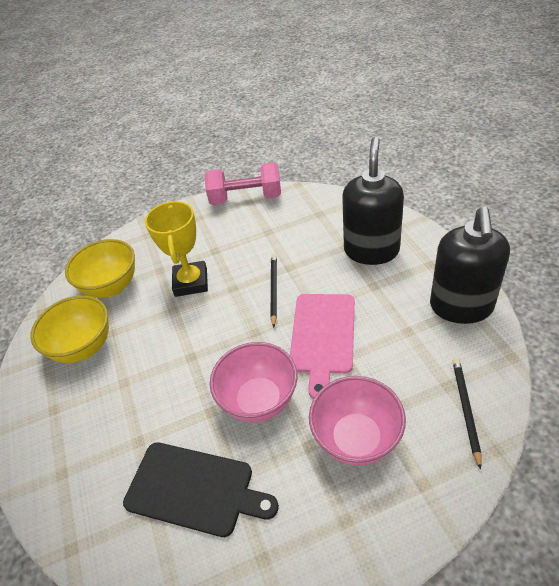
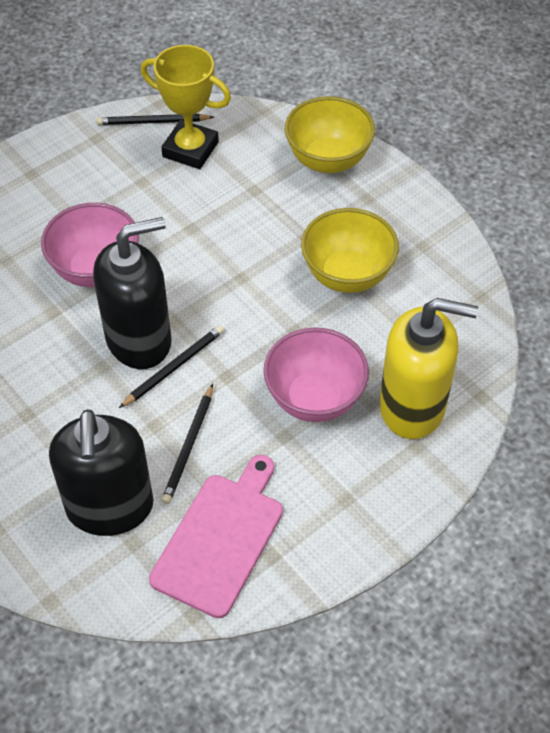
black cutting board: [123,442,279,537] = 1 -> none = 0
black pencil: [271,254,277,328] [453,358,481,470] = 2 -> [96,114,214,125] [119,325,224,408] [162,384,213,504] = 3
pink dumbbell: [204,162,281,205] = 1 -> none = 0
yellow soap dispenser: none = 0 -> [379,298,478,439] = 1

